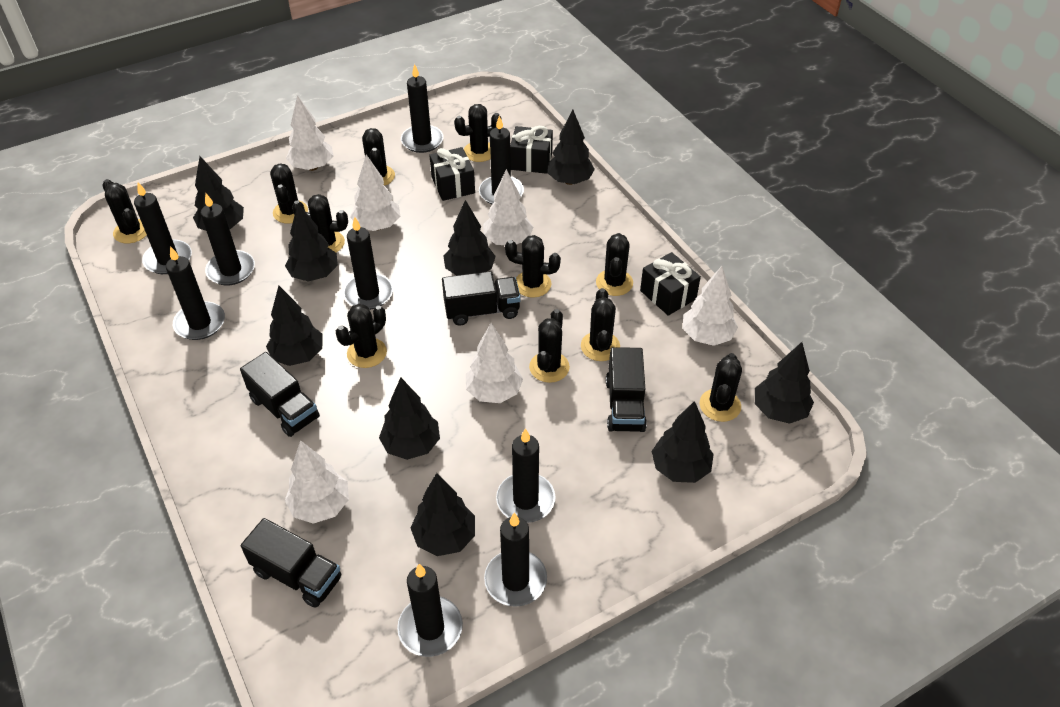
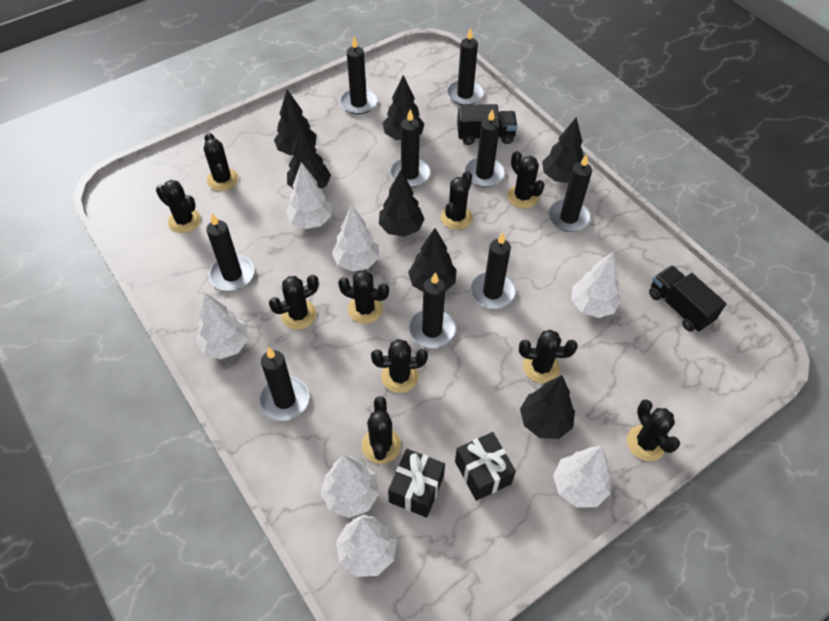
black cactus: [103,179,147,243] [270,163,308,224] [292,194,348,252] [336,304,387,368] [362,128,395,186] [454,104,502,162] [505,235,561,298] [529,309,570,383] [581,288,620,361] [596,233,633,296] [700,353,742,422] = 11 -> [156,180,201,233] [204,132,238,191] [269,274,319,330] [338,270,389,324] [362,396,401,464] [371,339,428,393] [441,171,473,230] [507,151,544,208] [519,330,578,383] [627,399,680,461] = 10
black gift: [429,147,475,201] [510,126,553,174] [640,252,701,316] = 3 -> [388,449,445,518] [455,432,516,501] = 2
black tree: [193,156,244,230] [266,286,322,366] [285,204,338,282] [379,378,440,460] [410,473,475,556] [444,200,495,276] [547,110,595,185] [652,401,714,483] [755,342,814,424] = 9 -> [274,90,317,155] [287,127,331,189] [379,170,425,237] [383,75,424,140] [408,228,457,292] [520,375,575,439] [542,118,584,183] = 7
black truck: [240,352,320,437] [241,518,341,608] [442,271,521,326] [606,347,647,432] = 4 -> [457,104,518,145] [649,265,726,332] = 2
white tree: [285,440,349,524] [286,95,334,171] [350,154,400,231] [466,323,523,403] [483,169,533,245] [683,266,738,346] = 6 -> [196,293,249,359] [286,162,332,229] [321,455,379,518] [332,204,379,272] [336,515,397,577] [553,446,611,508] [571,251,621,318] = 7

